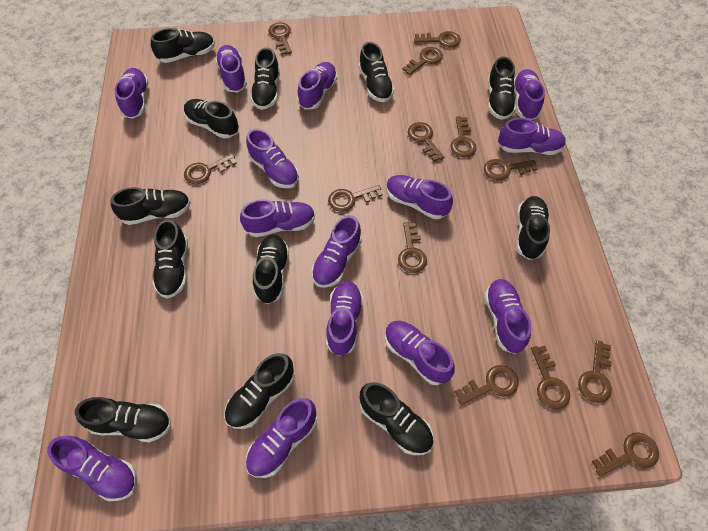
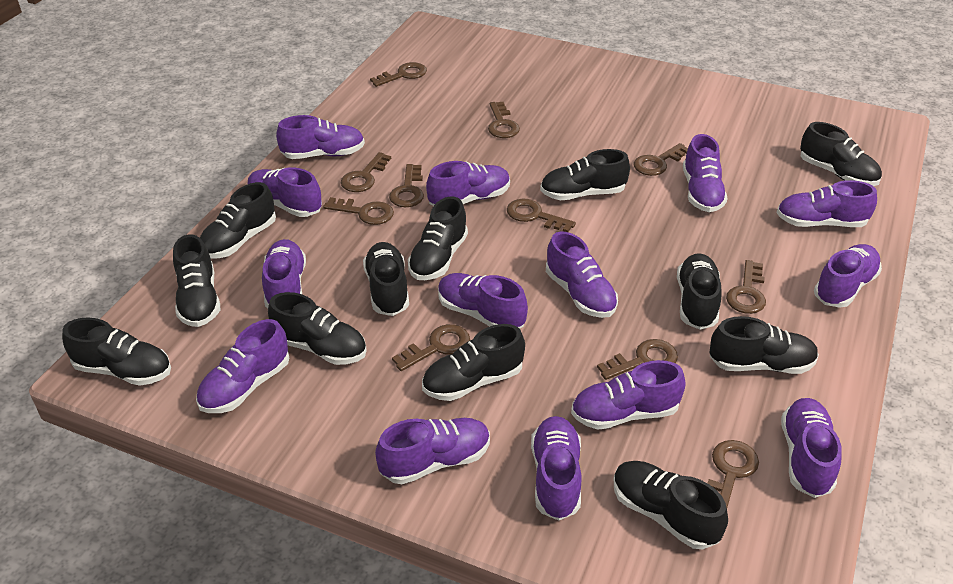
brown key: [184,154,237,184] [268,22,292,55] [328,185,383,212] [398,222,427,273] [402,47,443,75] [408,122,444,162] [414,31,461,48] [450,117,476,157] [455,365,519,405] [484,159,537,181] [531,346,570,410] [578,340,612,403] [592,432,659,477] = 13 -> [323,197,394,225] [340,152,391,192] [370,62,427,87] [389,164,424,207] [392,324,470,371] [488,102,520,138] [507,199,576,232] [597,339,678,380] [634,143,688,176] [708,440,759,507] [726,260,766,314] = 11

